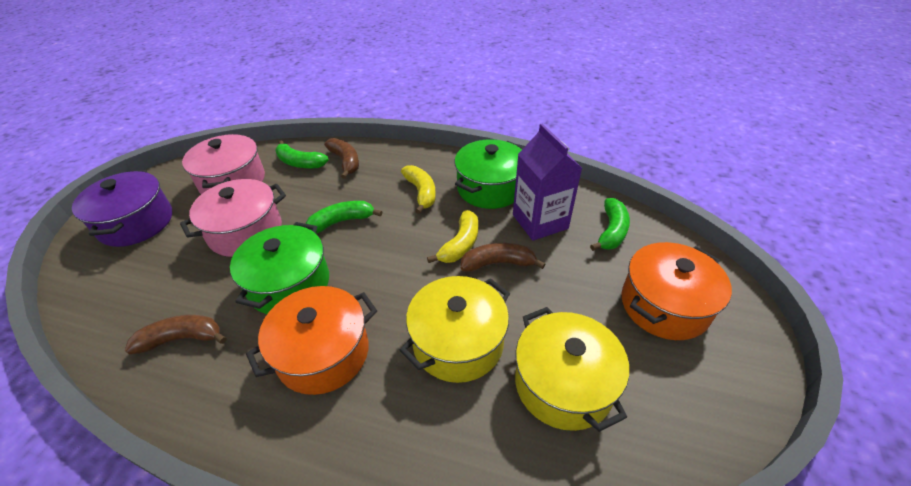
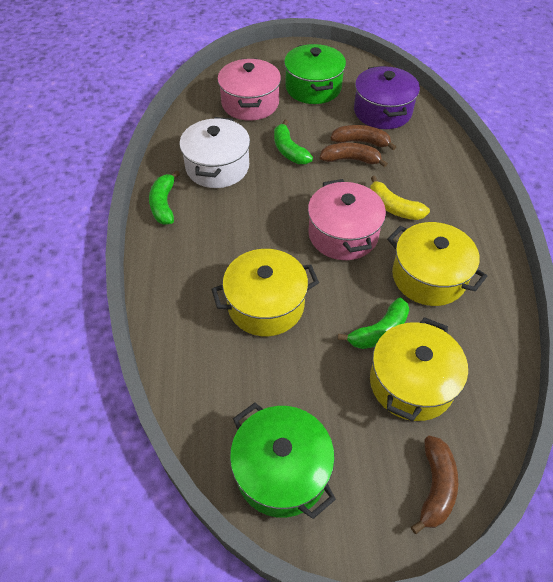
orange pot: [246,286,377,395] [621,242,732,340] = 2 -> none = 0
purple carton: [513,124,582,241] = 1 -> none = 0
white pot: none = 0 -> [179,117,250,188] = 1
yellow banana: [401,165,436,214] [427,210,478,263] = 2 -> [370,176,430,220] = 1
yellow pot: [399,276,510,383] [515,307,629,432] = 2 -> [211,249,319,336] [370,317,468,421] [387,222,487,306] = 3

